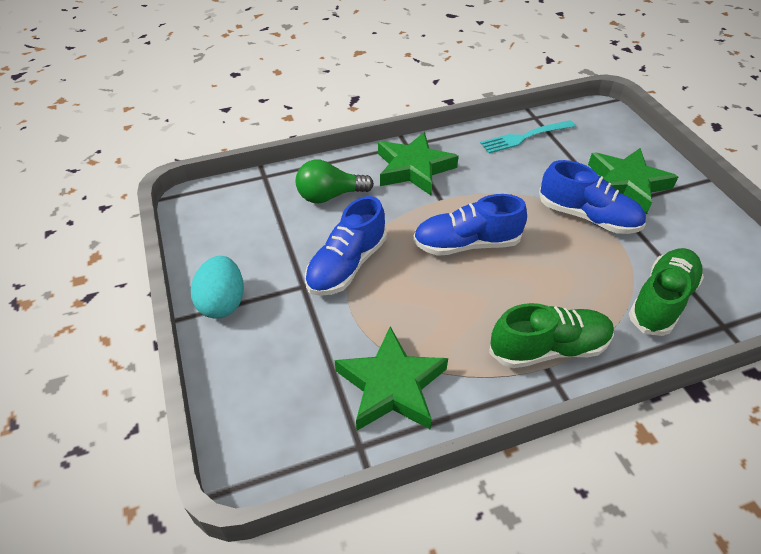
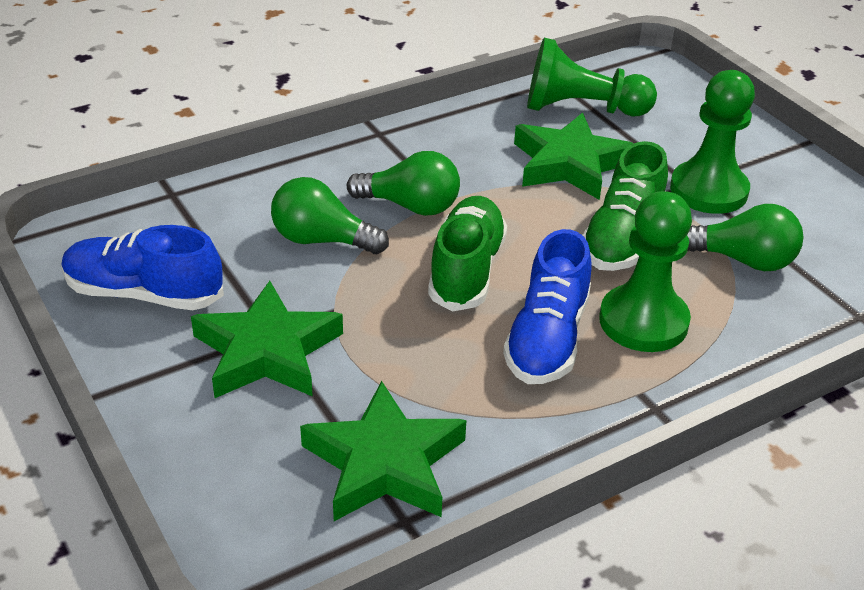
blue shoe: [305,196,387,296] [413,194,527,256] [539,160,646,234] = 3 -> [61,225,224,310] [503,229,592,384] = 2
green light bulb: [296,159,374,203] = 1 -> [271,177,389,254] [347,151,460,216] [687,204,803,271] = 3
green pawn: none = 0 -> [527,38,657,117] [599,191,692,352] [670,70,755,214] = 3
turquoise egg: [191,256,244,319] = 1 -> none = 0
turquoise fork: [480,120,575,153] = 1 -> none = 0

